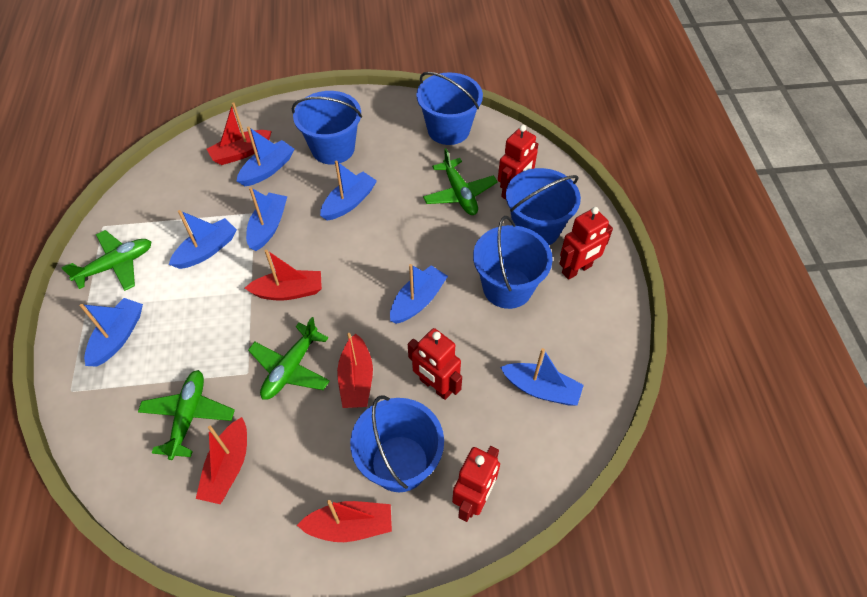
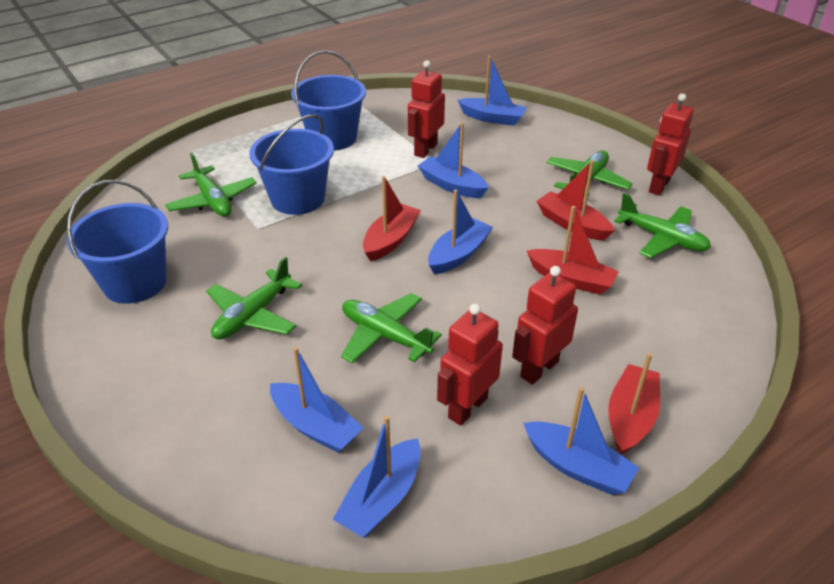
blue boat: [80,298,143,366] [169,210,237,269] [237,126,294,186] [246,187,287,251] [320,160,377,221] [390,264,448,324] [500,348,584,406] = 7 -> [270,347,364,453] [332,416,421,538] [417,122,489,198] [428,190,493,275] [458,56,527,126] [523,387,639,495] = 6
blue bucket: [292,91,362,164] [350,395,444,492] [416,72,483,145] [473,216,553,309] [506,168,581,245] = 5 -> [67,180,168,304] [249,114,334,215] [291,50,366,151] = 3
green plane: [61,230,151,291] [138,370,235,460] [248,317,330,400] [423,148,498,215] = 4 -> [165,153,257,217] [206,257,302,340] [341,293,442,363] [546,151,633,196] [614,193,711,258] = 5
red boat: [196,417,247,504] [207,102,272,165] [245,249,322,301] [297,500,392,542] [337,333,373,408] = 5 -> [363,176,421,261] [527,206,619,295] [536,160,615,241] [608,353,660,455] = 4

